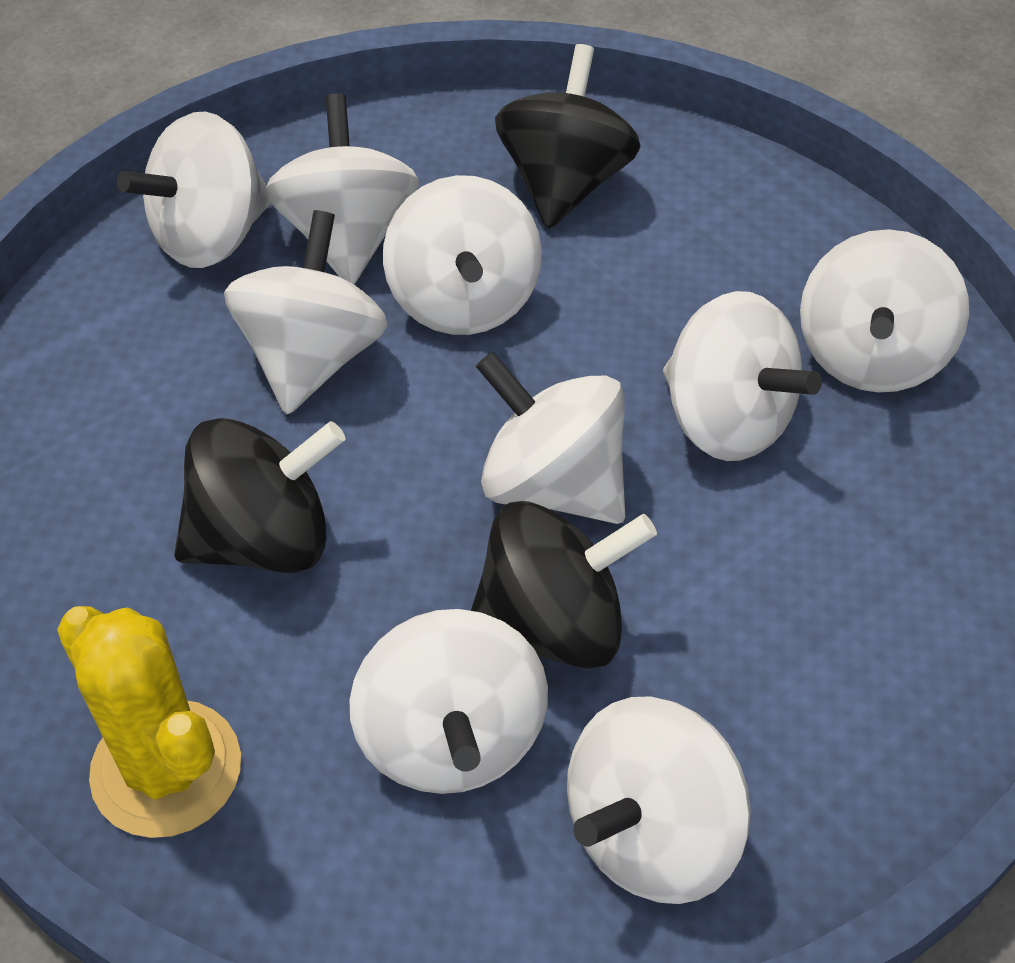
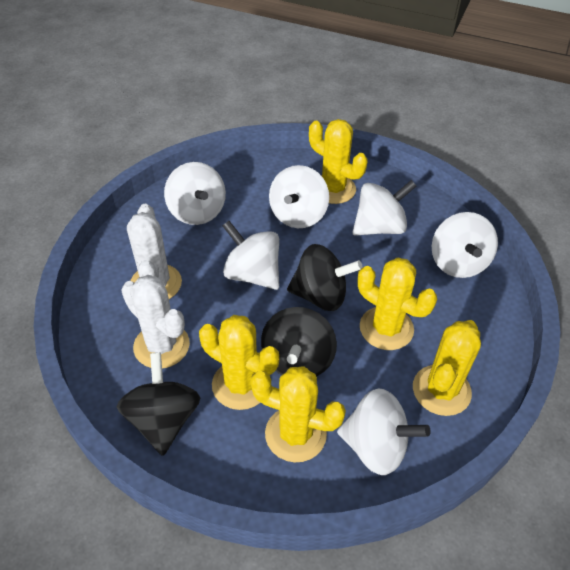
white cactus: none = 0 -> [121,275,190,369] [127,204,182,299] = 2
white spinning top: [117,111,271,268] [224,210,388,414] [265,93,420,284] [350,609,548,794] [383,175,542,335] [476,352,625,524] [567,696,751,904] [663,291,822,461] [800,229,969,393] = 9 -> [164,162,226,225] [222,221,279,290] [269,165,329,228] [337,388,431,475] [352,180,416,236] [432,212,498,278] = 6
yellow cactus: [57,606,241,838] = 1 -> [199,315,279,410] [250,366,346,462] [309,119,368,204] [358,257,437,350] [413,320,481,416] = 5

